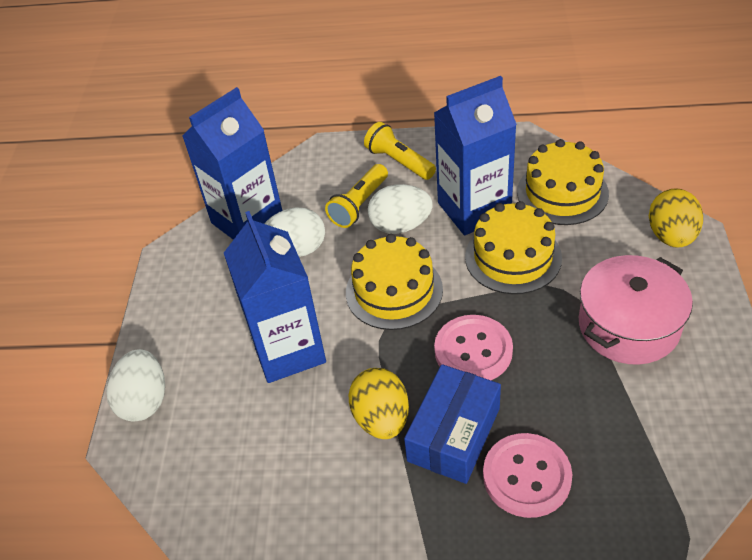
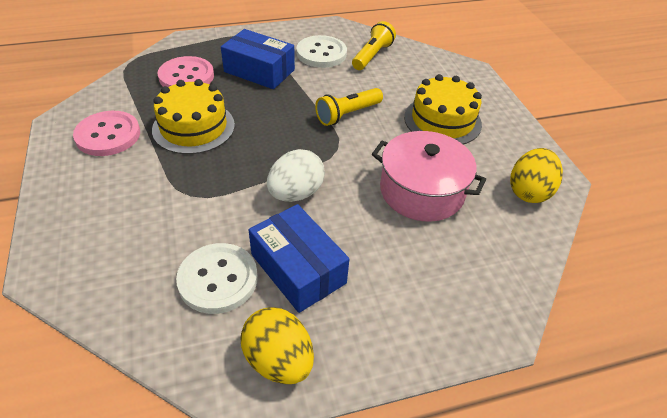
blue box: [404,364,501,484] = 1 -> [221,29,295,89] [249,204,349,313] = 2
blue carton: [182,87,282,240] [224,211,326,383] [434,76,517,235] = 3 -> none = 0
white button: none = 0 -> [176,243,258,314] [297,35,347,68] = 2
white egg: [106,349,165,421] [265,207,325,257] [368,184,433,234] = 3 -> [267,149,325,202] = 1
yellow cake: [346,234,443,330] [465,201,562,294] [517,139,609,225] = 3 -> [152,79,235,154] [404,74,482,144] = 2

